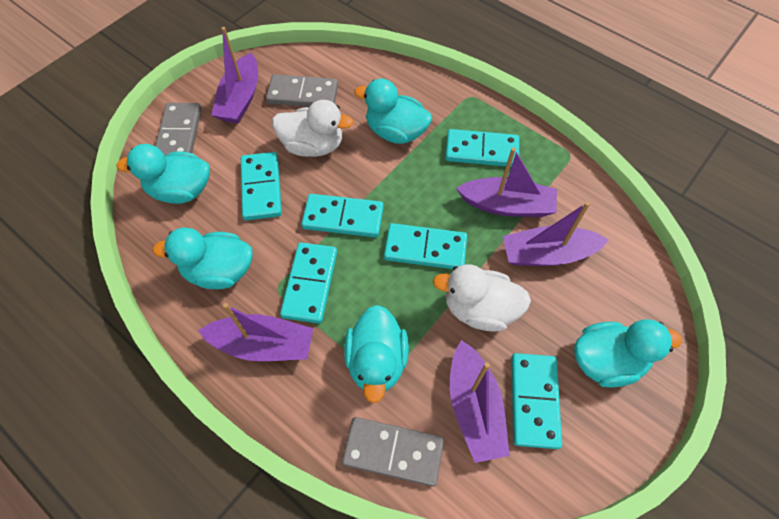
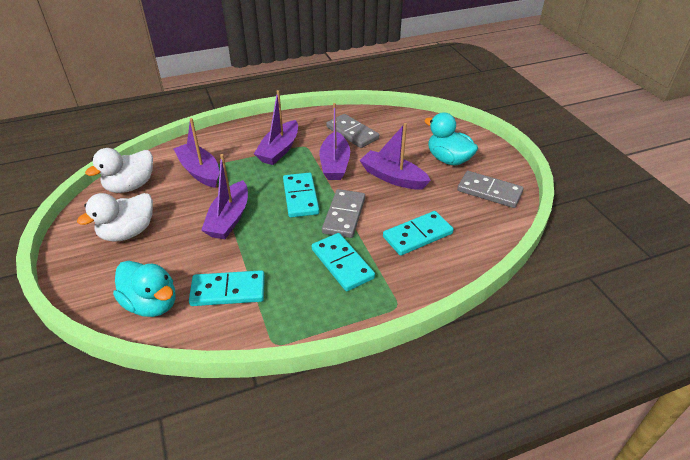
turquoise domino: [241,152,282,220] [280,242,337,323] [301,194,384,237] [384,223,467,269] [445,129,519,167] [511,353,562,449] = 6 -> [189,270,265,306] [283,172,319,217] [312,233,375,291] [383,211,454,256] = 4
turquoise duck: [116,144,210,204] [152,227,253,289] [344,305,409,403] [354,79,432,144] [574,319,682,388] = 5 -> [113,261,176,317] [424,112,478,165] = 2

